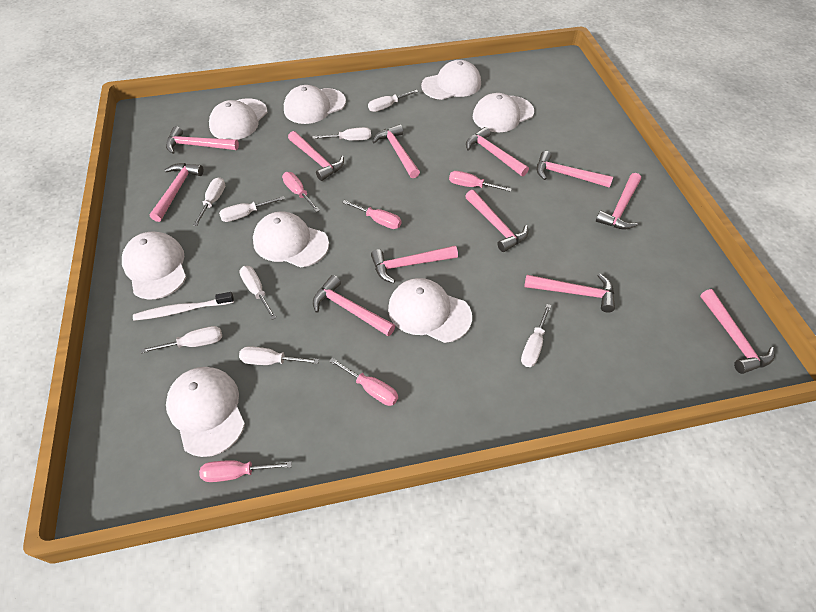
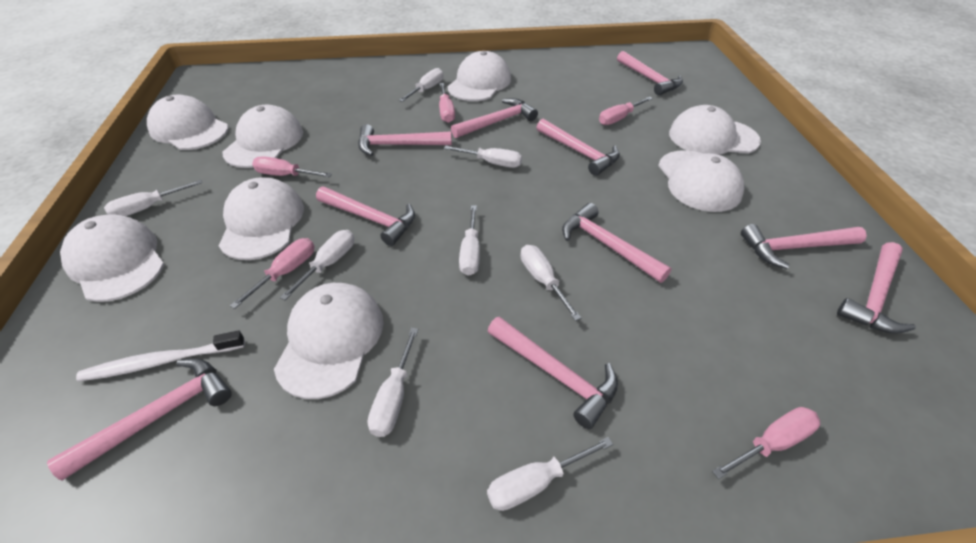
pink hammer: [149,163,204,222] [166,126,239,154] [288,131,344,181] [313,275,395,336] [371,246,458,283] [373,124,420,178] [465,190,528,252] [466,127,529,176] [524,274,615,313] [537,151,613,188] [596,173,641,229] [700,289,774,374] = 12 -> [47,359,232,480] [316,186,415,246] [358,124,452,156] [451,98,538,138] [488,317,618,429] [536,119,620,176] [562,203,672,283] [617,51,683,95] [741,224,867,269] [837,242,916,334] = 10

